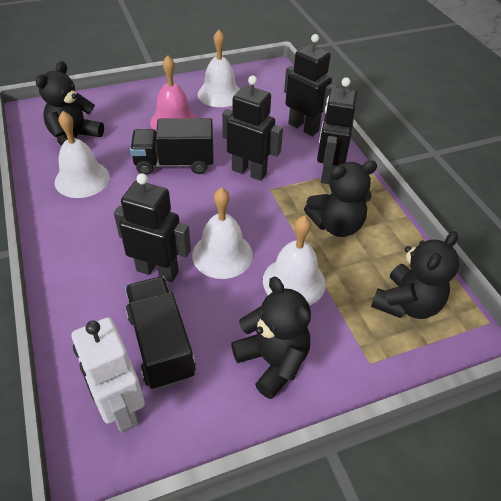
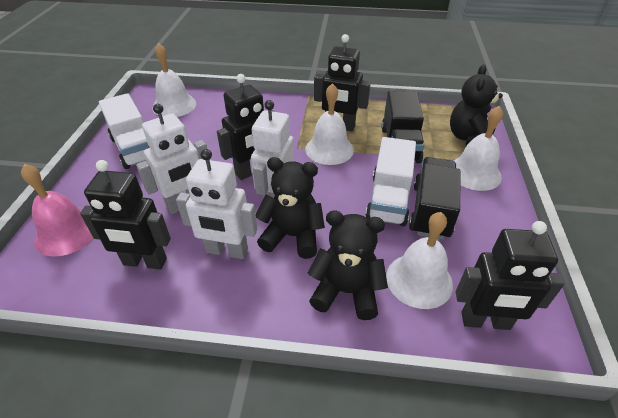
black teddy bear: [36,61,104,146] [231,277,311,399] [304,160,377,237] [371,231,459,319] = 4 -> [256,157,325,259] [308,211,388,320] [450,65,503,145] = 3
white robot: [72,317,145,433] = 1 -> [136,104,210,214] [176,149,258,259] [251,100,294,198] = 3
white truck: none = 0 -> [99,93,150,169] [365,137,416,226] = 2

